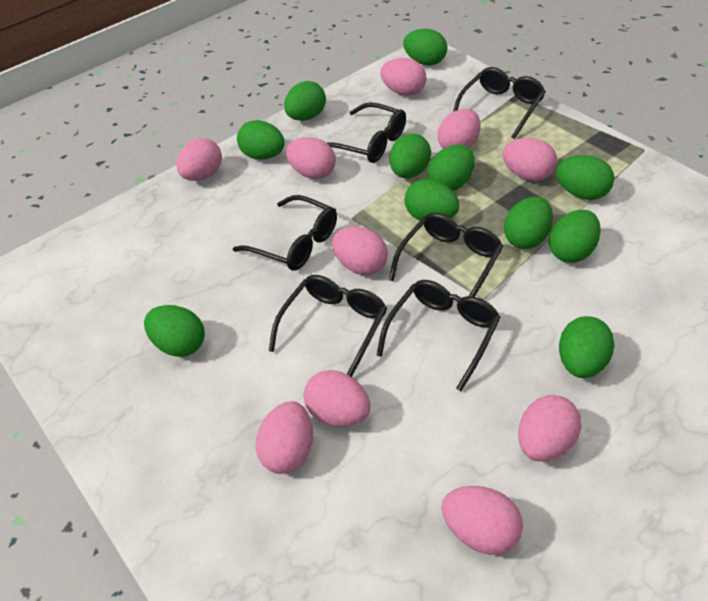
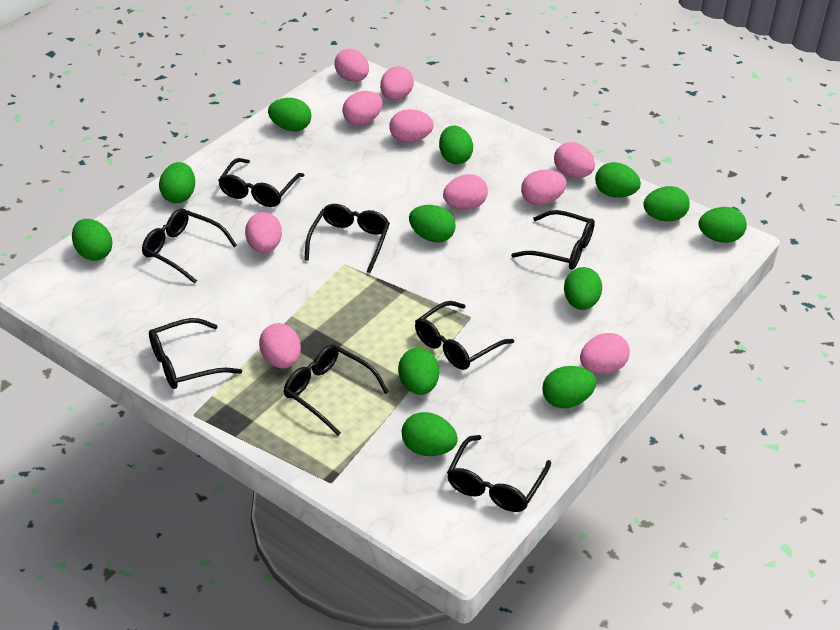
black glasses: [233,195,337,271] [269,275,387,377] [327,102,406,163] [376,280,501,391] [389,213,503,297] [453,67,546,139] = 6 -> [142,209,237,284] [149,318,242,389] [218,158,305,207] [284,344,389,436] [304,204,390,273] [415,301,514,370] [447,435,551,512] [511,210,595,270] = 8
green egg: [144,305,205,357] [237,120,285,160] [284,81,326,121] [390,134,431,178] [403,29,447,66] [405,179,459,221] [428,145,475,191] [504,197,553,249] [549,210,601,263] [556,155,614,200] [559,316,615,378] = 11 -> [72,219,112,261] [159,162,195,203] [268,98,311,131] [398,348,439,395] [402,412,458,456] [409,205,456,243] [439,126,473,164] [542,366,597,408] [564,267,602,310] [595,162,641,198] [643,186,690,222] [699,207,747,243] = 12

